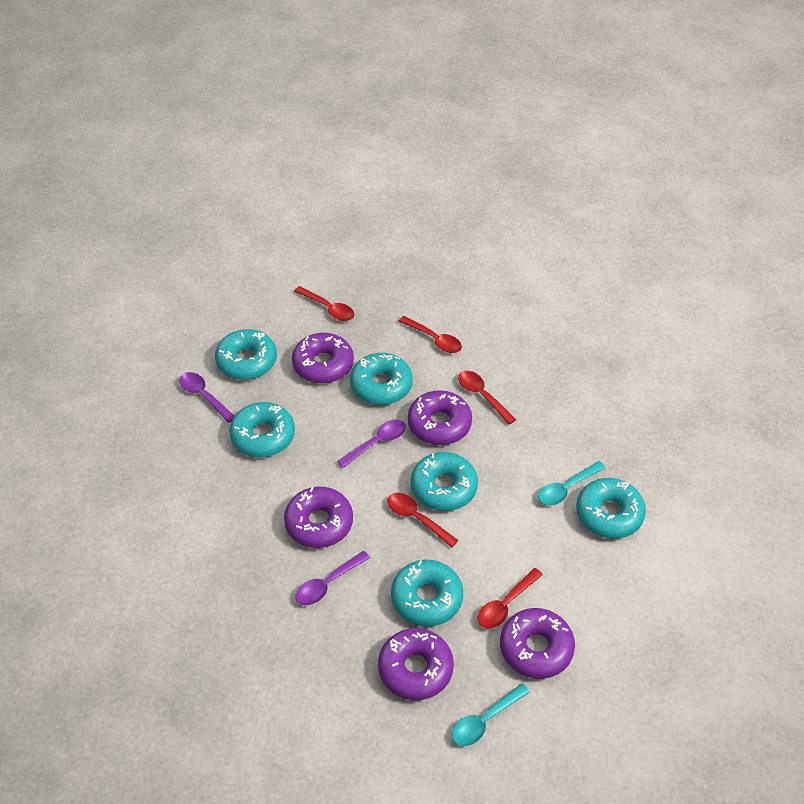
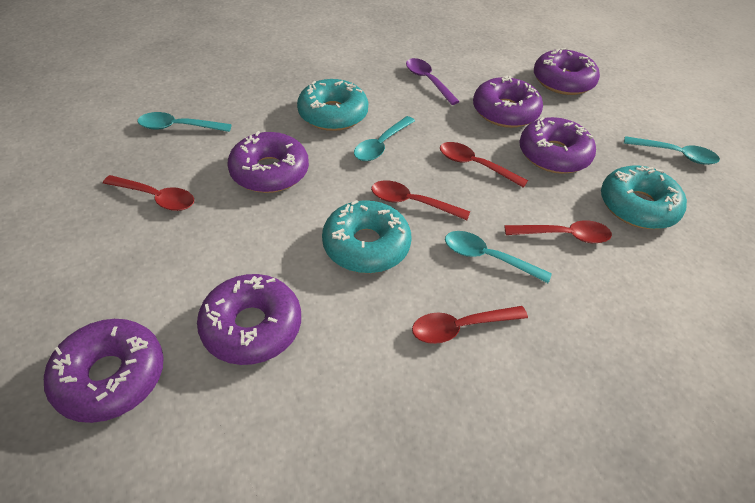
purple donut: [284,487,353,548] [292,333,354,384] [378,628,454,700] [408,390,472,445] [500,608,575,679] = 5 -> [44,319,164,423] [197,274,301,365] [227,131,309,193] [473,75,543,128] [519,117,596,174] [534,48,600,95] = 6
purple spoon: [180,372,234,423] [295,551,370,605] [337,419,406,468] = 3 -> [406,58,460,105] = 1
turquoise donut: [215,329,277,380] [229,402,295,457] [350,353,413,405] [391,559,463,627] [411,452,478,511] [576,478,646,539] = 6 -> [297,79,368,131] [322,200,411,273] [601,166,687,229] = 3
turquoise spoon: [451,683,530,746] [538,461,605,506] = 2 -> [137,112,232,132] [354,116,415,161] [445,231,552,283] [624,136,720,165] = 4

